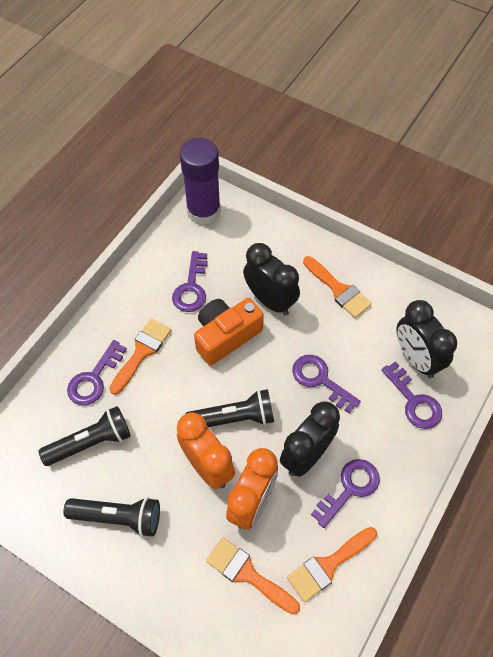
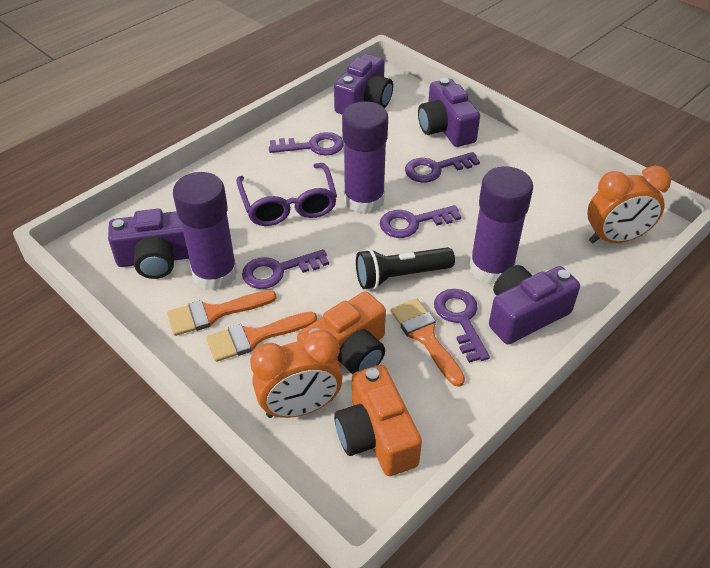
black clock: [243,243,300,316] [280,401,340,477] [397,300,457,378] = 3 -> none = 0
black flashlight: [38,406,131,466] [63,497,160,537] [185,389,274,427] = 3 -> [356,247,455,289] = 1
orange brush: [109,318,171,395] [206,537,300,614] [287,527,377,602] [303,256,372,318] = 4 -> [167,290,277,336] [206,312,317,362] [391,298,465,387] = 3
orange camera: [194,298,264,365] = 1 -> [297,291,386,375] [334,365,422,476] = 2
purple camera: none = 0 -> [108,209,189,279] [334,54,393,115] [418,78,480,147] [489,265,580,344] = 4
purple glasses: none = 0 -> [236,163,337,226] = 1
purple glue stick: [180,138,221,225] = 1 -> [173,172,238,291] [342,101,388,214] [469,166,533,285] = 3

